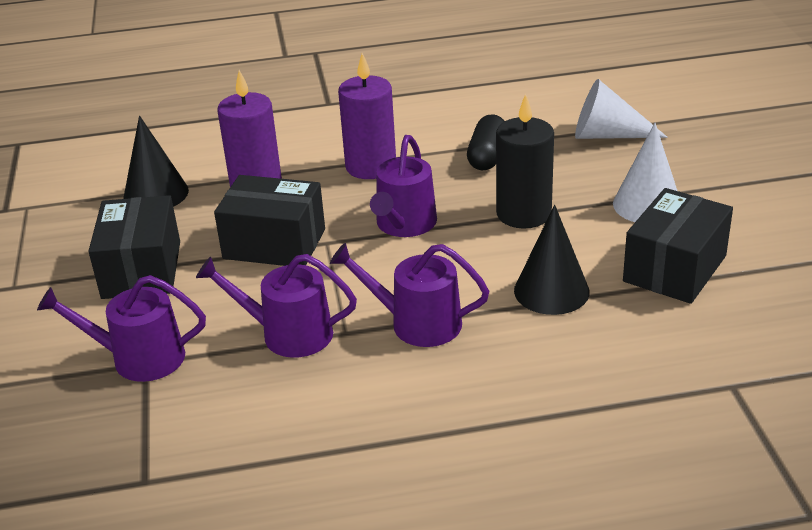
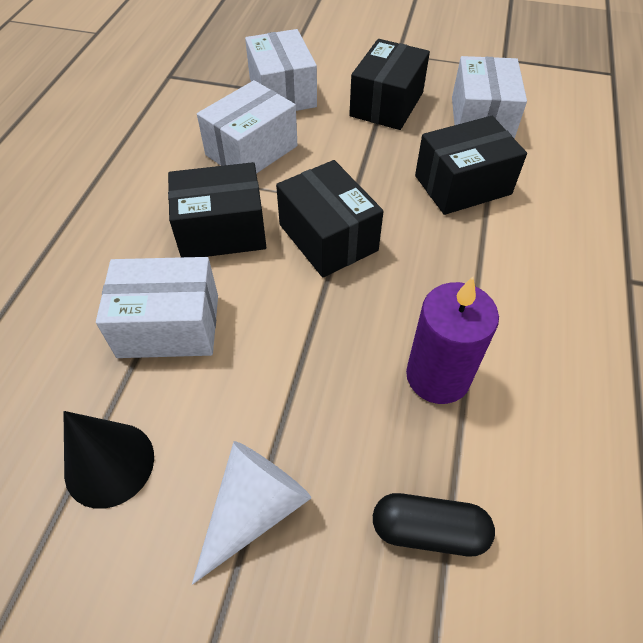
black box: [88,195,180,299] [214,175,325,266] [623,188,733,304] = 3 -> [168,162,266,257] [276,160,384,278] [349,39,430,130] [415,116,527,215] = 4
black candle: [496,94,554,229] = 1 -> none = 0
black cone: [123,116,189,207] [514,205,590,315] = 2 -> [63,411,154,509] = 1
purple candle: [217,70,282,187] [338,53,396,179] = 2 -> [406,277,499,404] = 1
purple watering can: [37,275,206,382] [196,254,357,358] [330,243,489,347] [370,135,437,237] = 4 -> none = 0
white box: none = 0 -> [96,257,218,358] [197,80,297,174] [245,29,317,111] [452,56,527,139] = 4
white cone: [575,79,668,139] [613,123,677,222] = 2 -> [192,441,312,585] = 1

